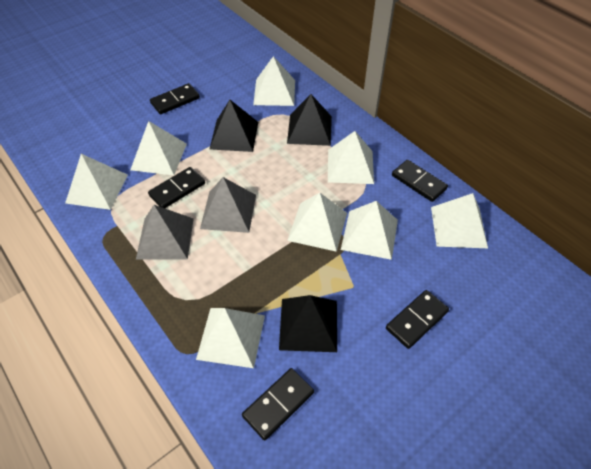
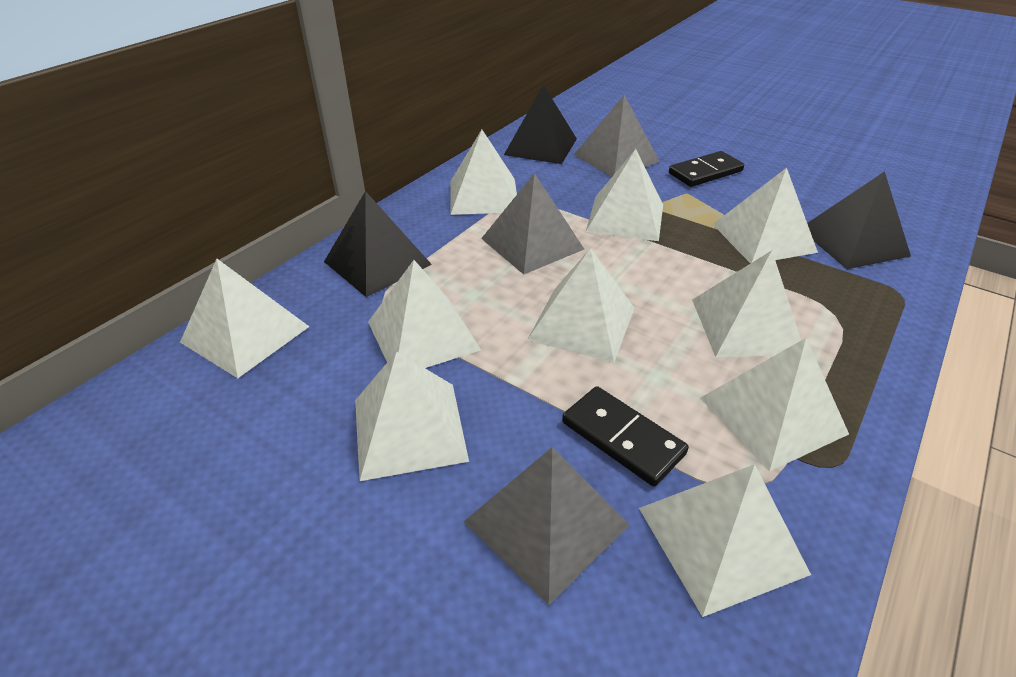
black domino: [148,167,205,208] [150,83,200,114] [242,368,314,440] [386,290,449,349] [392,160,448,202] = 5 -> [562,386,689,486] [669,151,744,187] = 2
grey pyramid: [136,205,194,259] [200,177,256,233] = 2 -> [464,447,630,605] [481,173,584,274] [574,95,660,177] = 3
white pyramid: [65,154,128,210] [130,121,187,175] [196,308,265,368] [253,56,295,106] [287,193,347,252] [328,131,374,184] [341,201,398,260] [431,193,488,248] = 8 -> [180,259,310,378] [355,352,469,481] [368,260,481,368] [450,130,517,215] [527,248,634,363] [586,149,663,241] [639,464,811,617] [692,251,801,357] [700,338,849,472] [713,168,818,264] = 10

